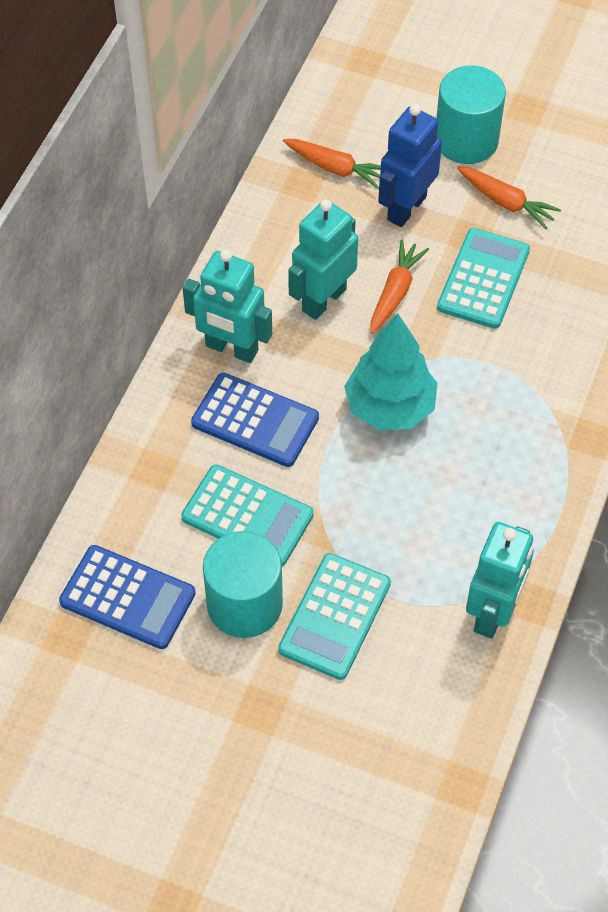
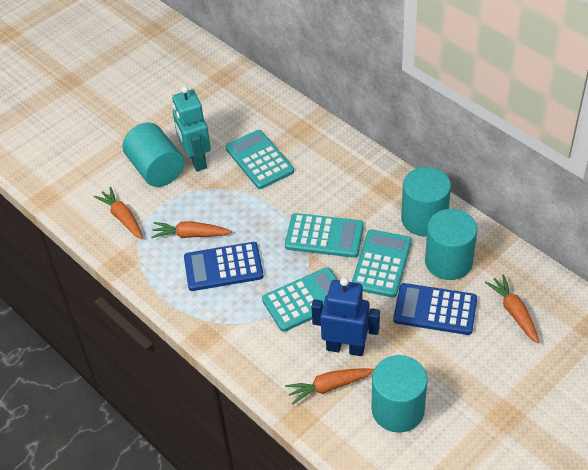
orange carrot: [283,139,381,189] [370,239,429,333] [457,166,561,229] = 3 -> [94,187,143,239] [151,222,232,238] [285,368,374,405] [485,275,539,344] = 4
turquoise calculator: [181,464,314,566] [278,553,391,680] [437,228,530,329] = 3 -> [226,130,294,189] [262,267,338,332] [285,213,364,258] [352,229,412,298] = 4
turquoise cylinder: [203,531,283,638] [437,66,506,164] = 2 -> [123,122,184,187] [372,355,428,433] [401,167,451,236] [425,209,477,280] = 4
turquoise robot: [183,249,272,363] [288,199,358,320] [466,522,534,639] = 3 -> [172,86,211,172] = 1
turquoise tree: [344,313,438,430] = 1 -> none = 0

